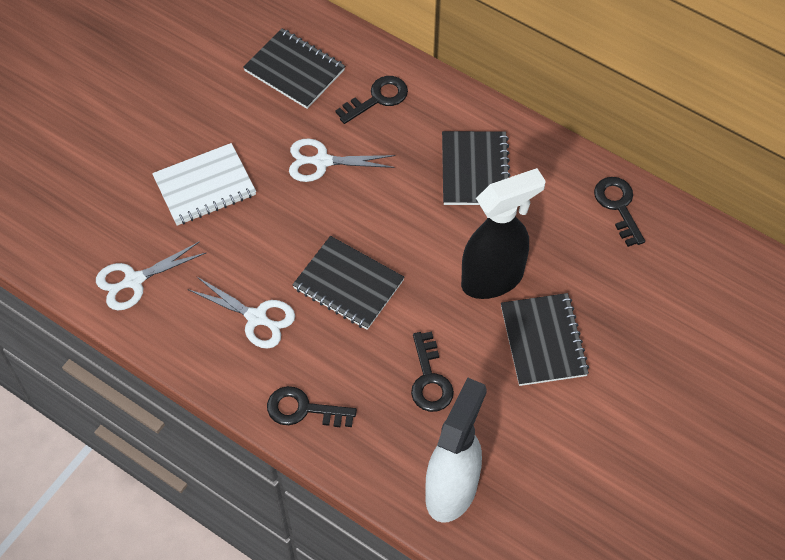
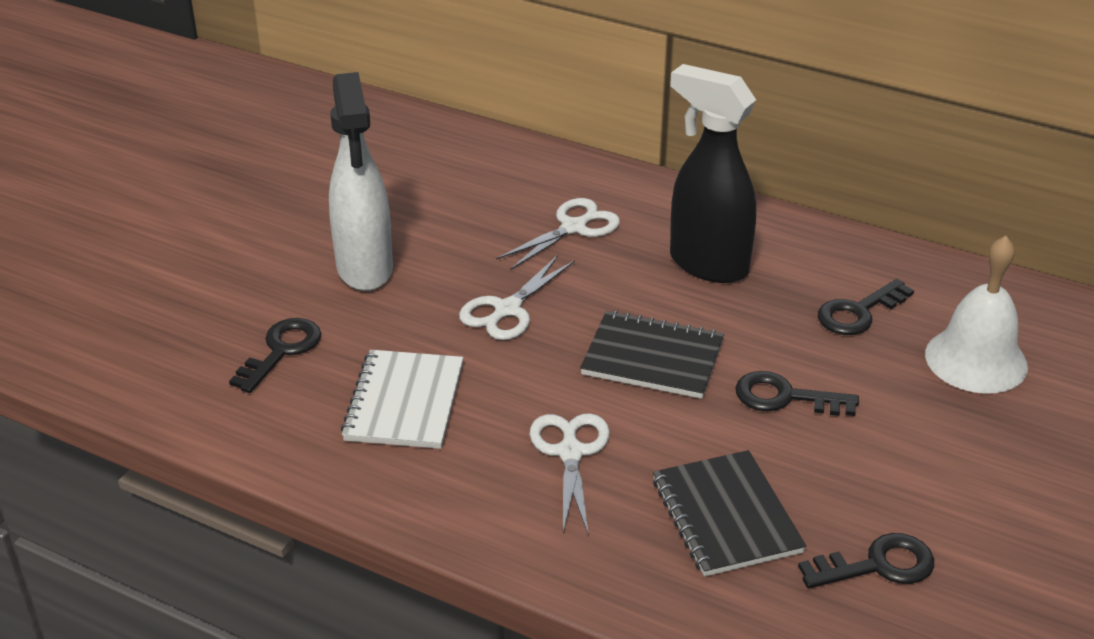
black notebook: [243,28,345,109] [292,236,405,330] [442,131,510,205] [501,293,589,386] = 4 -> [580,310,724,399] [653,450,806,577] = 2
white bell: none = 0 -> [925,236,1028,394] = 1

